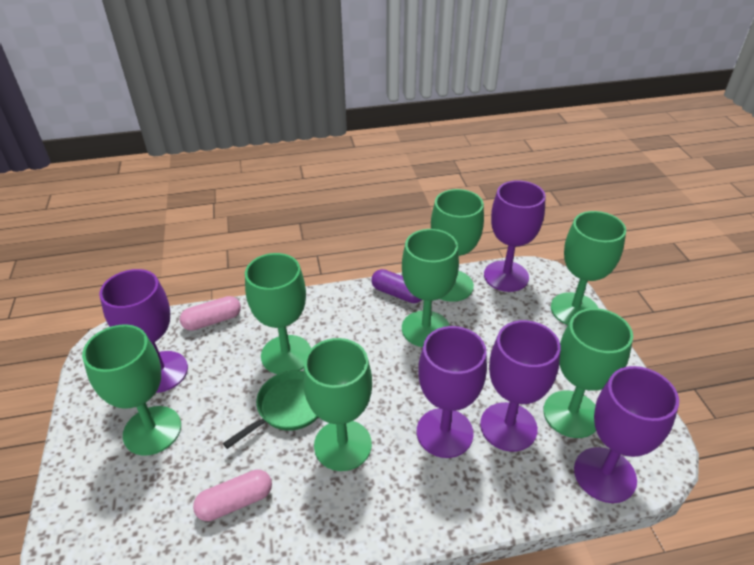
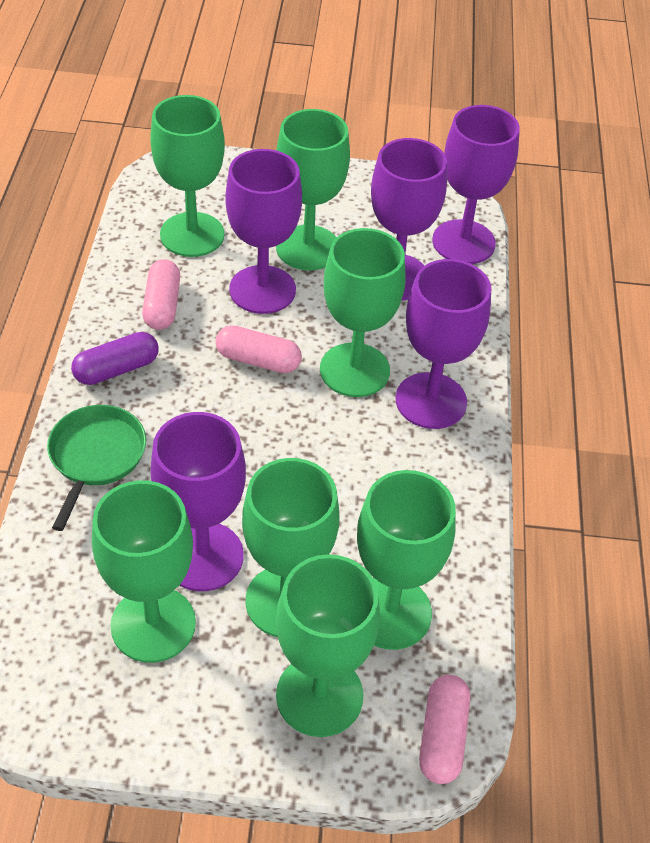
pink capsule: [180,296,241,331] [193,470,272,521] = 2 -> [142,259,180,330] [216,325,302,373] [419,675,470,784] = 3

